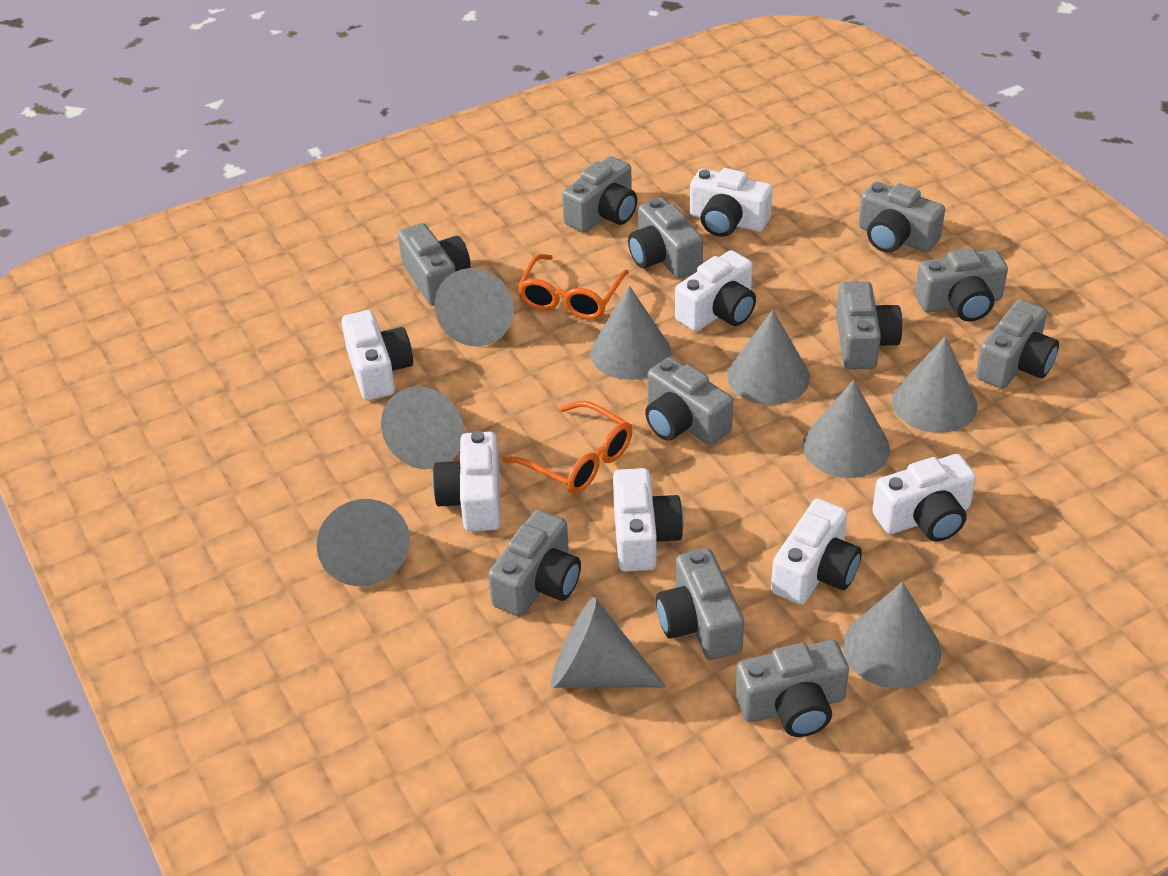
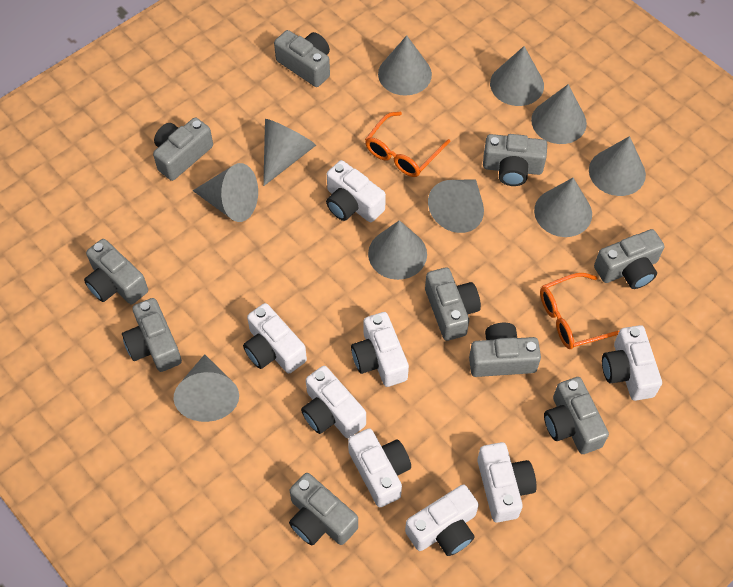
grey camera: [398,223,471,306] [488,510,581,617] [562,156,637,233] [628,198,703,279] [645,357,733,445] [656,548,744,660] [735,640,849,737] [836,281,903,369] [858,182,945,253] [915,248,1008,322] [976,300,1059,389] = 11 -> [84,239,148,304] [122,298,182,372] [153,117,213,181] [274,30,330,87] [289,473,358,545] [425,267,481,341] [469,323,541,377] [483,134,547,186] [544,377,609,454] [594,229,664,289] = 10
grey cone: [317,499,410,586] [381,387,464,469] [435,268,514,346] [551,597,666,688] [590,286,671,380] [727,310,810,405] [803,380,890,478] [843,582,941,688] [892,336,977,433] = 9 -> [173,354,239,422] [193,163,258,222] [263,119,316,186] [368,220,427,280] [378,35,432,96] [428,179,484,233] [490,46,544,106] [531,84,587,144] [534,178,592,237] [589,136,646,196] = 10
white camera: [342,310,413,400] [432,431,501,532] [613,468,684,572] [675,250,756,331] [690,168,773,237] [771,499,862,605] [872,454,976,542] = 7 -> [243,303,307,374] [301,366,366,438] [326,160,386,222] [348,428,411,507] [351,312,409,387] [405,485,479,556] [477,442,537,523] [602,325,662,401] = 8

